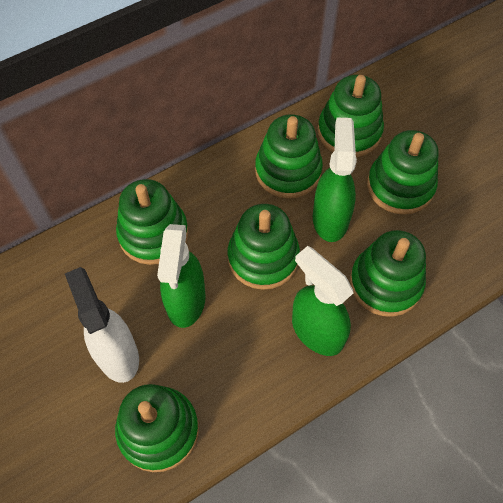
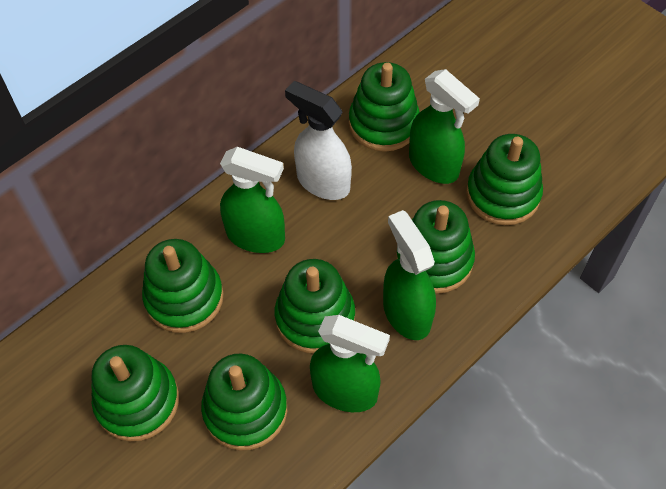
green spray bottle: [157,224,206,328] [292,246,353,356] [313,118,357,242] = 3 -> [220,147,285,253] [310,315,390,412] [383,210,436,340] [409,69,480,184] = 4

